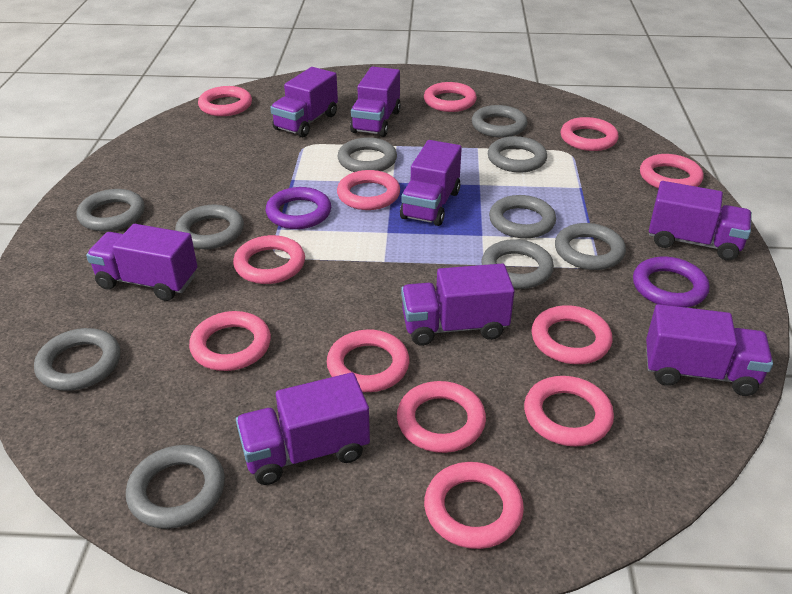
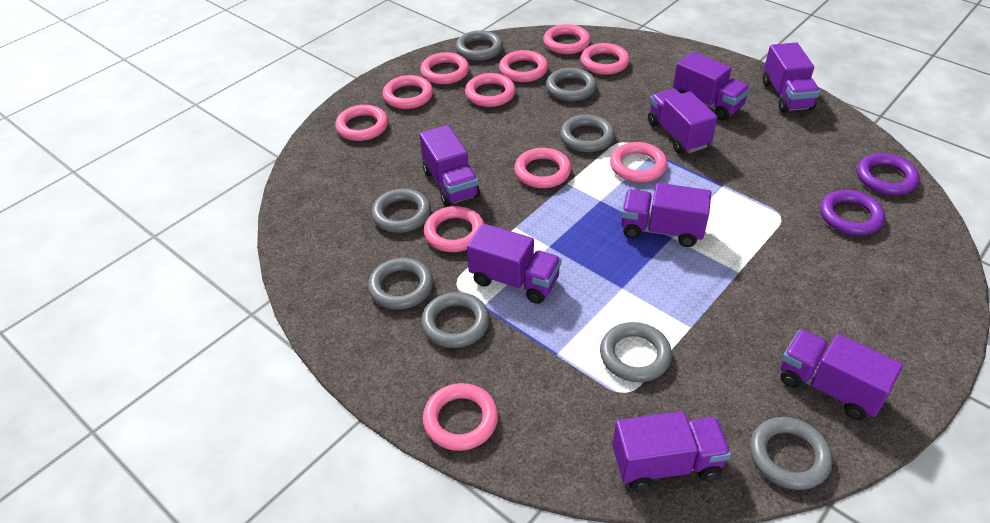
grey ring: [34,328,120,391] [76,189,145,231] [126,445,225,529] [175,205,244,249] [337,137,397,172] [472,105,528,138] [481,239,554,289] [488,136,547,173] [489,195,556,238] [555,223,626,270] = 10 -> [368,258,433,310] [371,188,431,233] [421,292,489,348] [456,30,503,61] [546,68,597,101] [560,115,615,152] [600,322,672,382] [750,417,832,490] = 8
pink ring: [189,311,271,371] [198,86,252,116] [233,235,305,284] [327,330,409,392] [337,170,400,210] [397,381,486,453] [424,82,477,112] [424,462,524,549] [524,376,614,447] [531,305,612,364] [561,117,619,151] [640,154,704,189] = 12 -> [335,105,388,141] [383,75,433,109] [420,52,469,84] [423,383,498,451] [424,206,484,252] [465,73,516,107] [499,50,548,82] [514,148,571,188] [543,24,590,54] [581,43,630,75] [610,142,667,182] = 11

